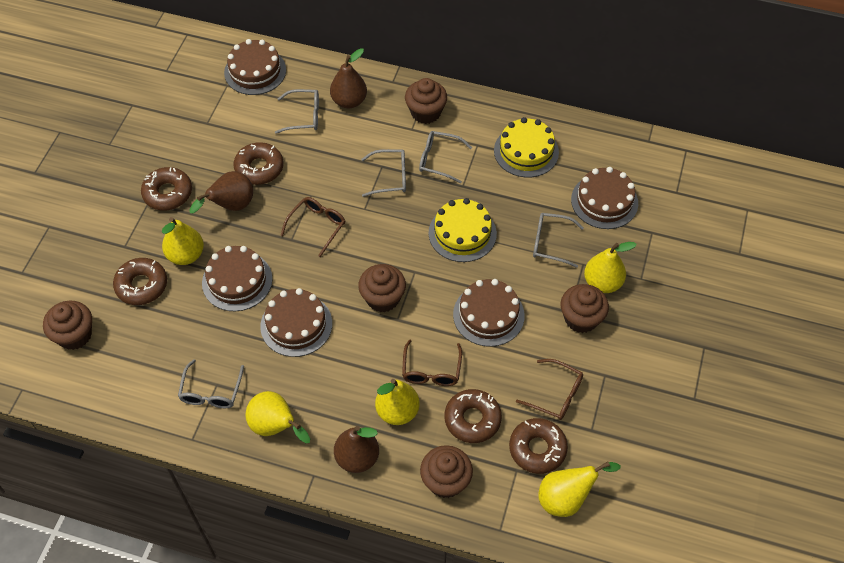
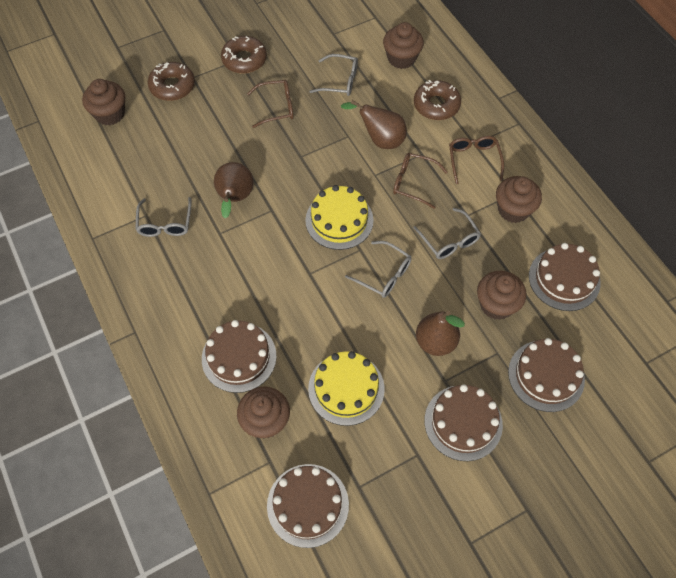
brown donut: [113,258,167,305] [141,167,192,210] [233,142,283,185] [445,389,502,443] [509,418,568,474] = 5 -> [148,62,195,101] [221,36,267,74] [414,80,461,120] = 3
grey glasses: [178,359,244,408] [275,89,319,134] [361,149,406,197] [419,131,472,183] [533,213,584,268] = 5 -> [135,197,192,237] [309,54,358,96] [345,241,412,298] [413,208,481,259] = 4
yellow pear: [162,217,204,265] [246,391,310,443] [375,379,420,425] [538,461,621,517] [584,242,637,293] = 5 -> none = 0

